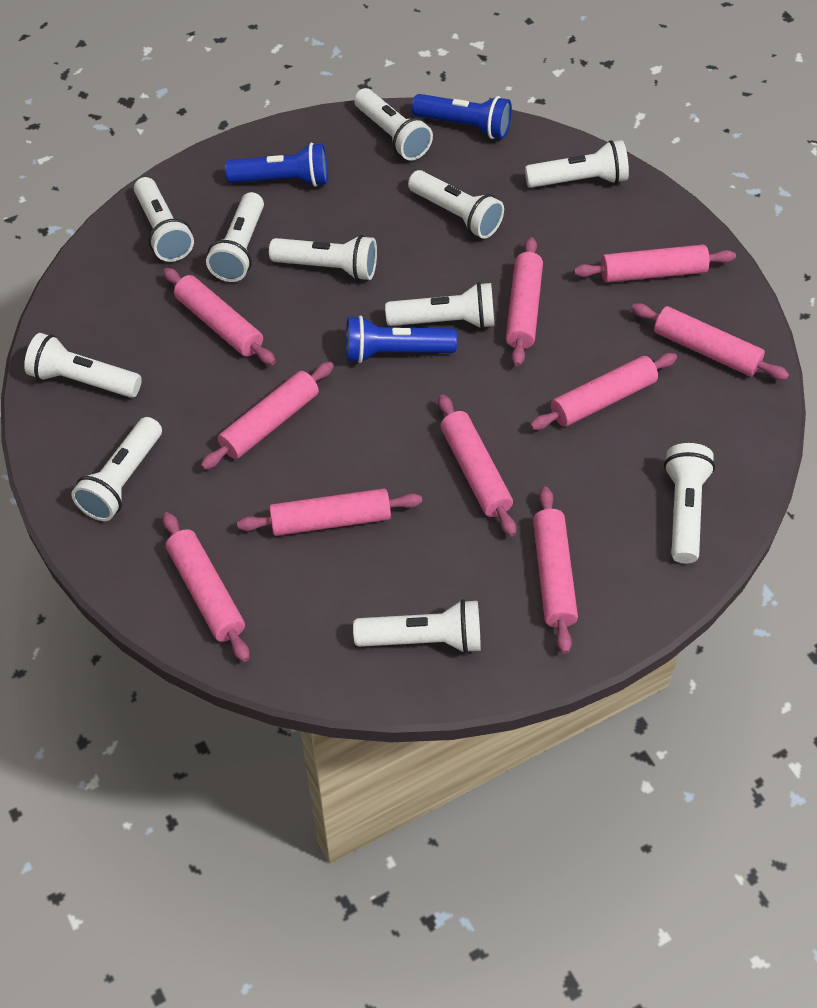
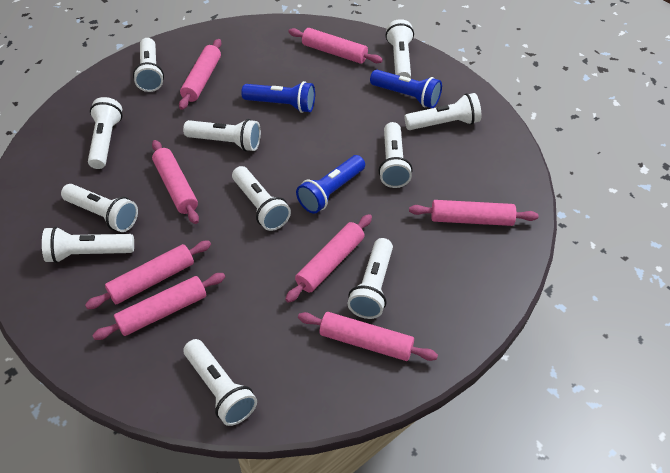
pink rolling pin: [162,512,250,662] [163,268,276,365] [201,362,334,470] [237,488,422,536] [438,394,517,537] [506,237,543,366] [530,353,677,430] [533,487,578,654] [574,245,736,283] [631,303,789,380] = 10 -> [85,241,211,309] [92,273,225,340] [152,140,199,224] [179,39,221,110] [285,214,372,303] [288,28,383,64] [298,312,438,361] [409,200,538,226] = 8

